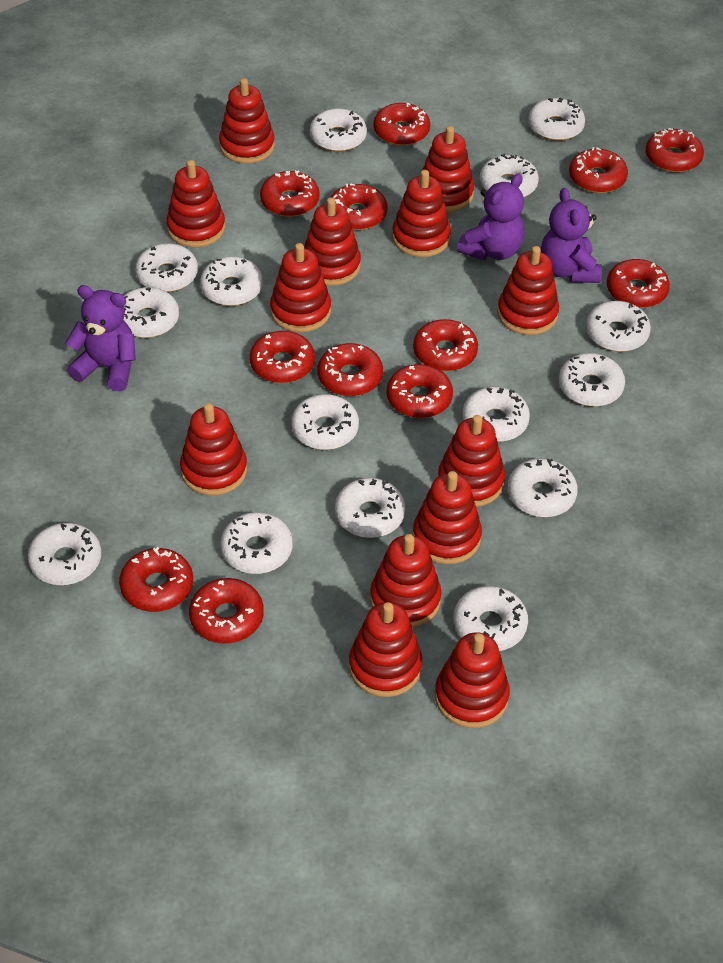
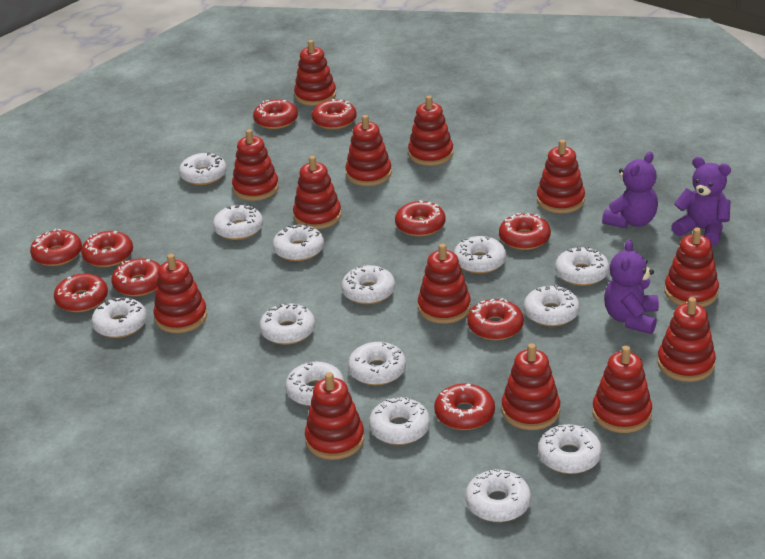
red donut: [119,547,193,612] [189,578,264,644] [250,331,315,383] [260,170,320,217] [317,343,383,396] [330,183,387,230] [373,102,430,146] [387,364,453,418] [413,319,478,371] [569,147,628,193] [607,259,670,308] [646,128,704,173] = 12 -> [30,229,82,266] [54,273,108,312] [81,231,133,267] [111,258,161,296] [253,99,298,129] [312,99,357,129] [395,200,446,237] [434,383,495,430] [467,298,524,340] [499,213,551,250] = 10
white donut: [28,523,101,585] [123,287,179,338] [135,243,198,292] [200,257,263,306] [220,512,293,574] [291,394,359,450] [310,108,367,152] [335,478,406,538] [453,586,528,651] [462,387,530,442] [480,154,539,197] [507,458,578,517] [528,98,585,141] [559,353,625,407] [586,301,651,352] = 15 -> [92,297,147,338] [179,152,227,185] [213,204,263,240] [259,303,315,345] [273,224,324,261] [285,362,344,406] [341,265,395,304] [348,341,406,385] [369,397,430,445] [454,236,506,274] [465,469,531,522] [524,285,580,326] [538,424,602,474] [555,246,609,286] = 14

